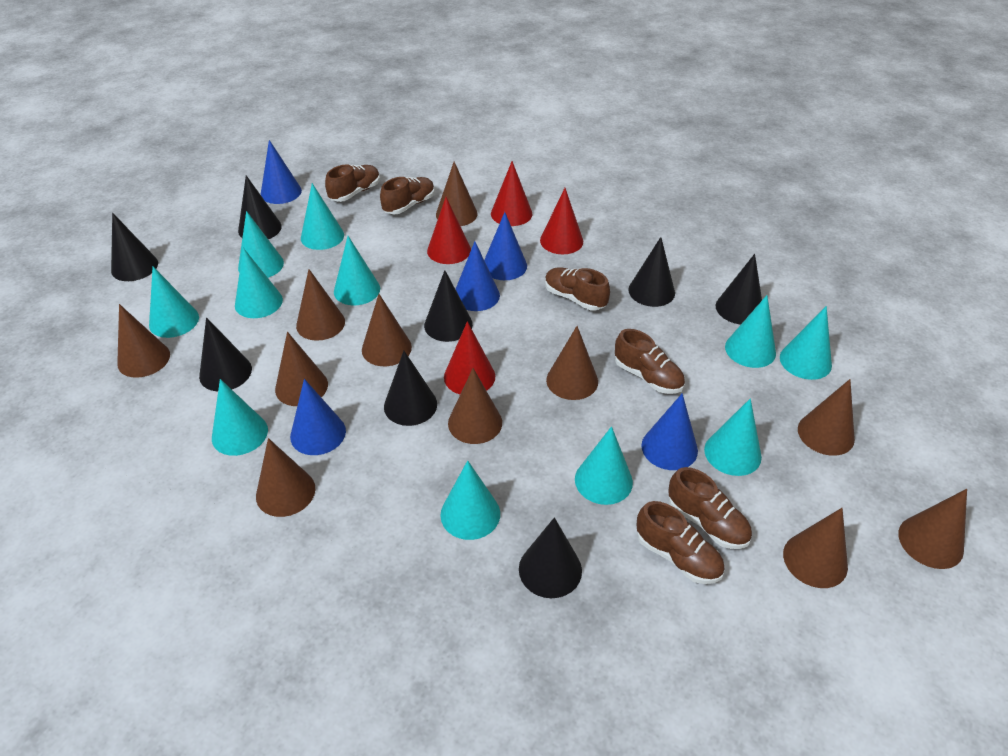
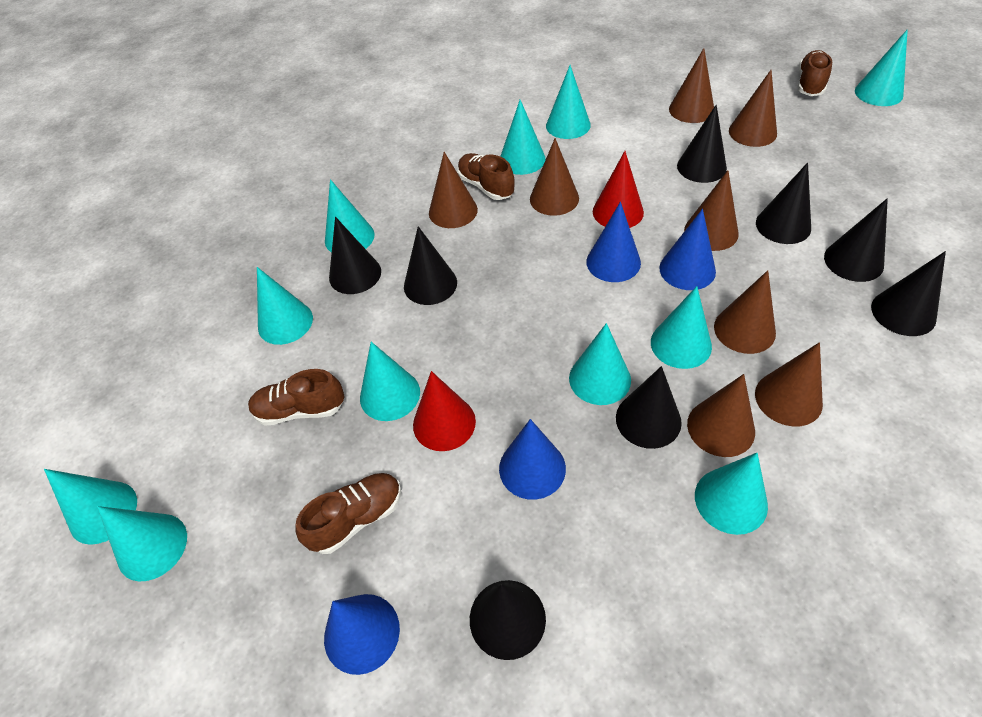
blue cone: [261,140,302,204] [290,379,346,455] [456,241,500,311] [484,212,527,280] [641,393,698,470] = 5 -> [324,594,400,675] [499,419,566,500] [586,202,641,282] [659,209,716,290] = 4
brown cone: [117,304,170,378] [256,438,315,517] [275,332,328,406] [296,269,345,341] [362,294,412,366] [436,162,478,226] [448,368,502,444] [546,326,598,400] [783,508,848,588] [798,379,855,456] [898,489,967,569] = 11 -> [429,152,478,228] [530,138,579,216] [669,48,714,123] [684,170,739,251] [687,374,755,457] [714,270,776,354] [729,70,777,147] [755,342,823,426] = 8
brown shoe: [325,165,380,202] [380,177,435,214] [545,267,610,310] [615,329,685,394] [636,501,725,584] [668,467,752,549] = 6 -> [248,369,345,425] [295,473,401,554] [457,153,515,200] [798,50,832,96] = 4
red cone: [427,197,471,264] [444,321,495,394] [491,161,532,226] [540,188,583,254] = 4 -> [413,371,476,451] [593,151,644,228] = 2

